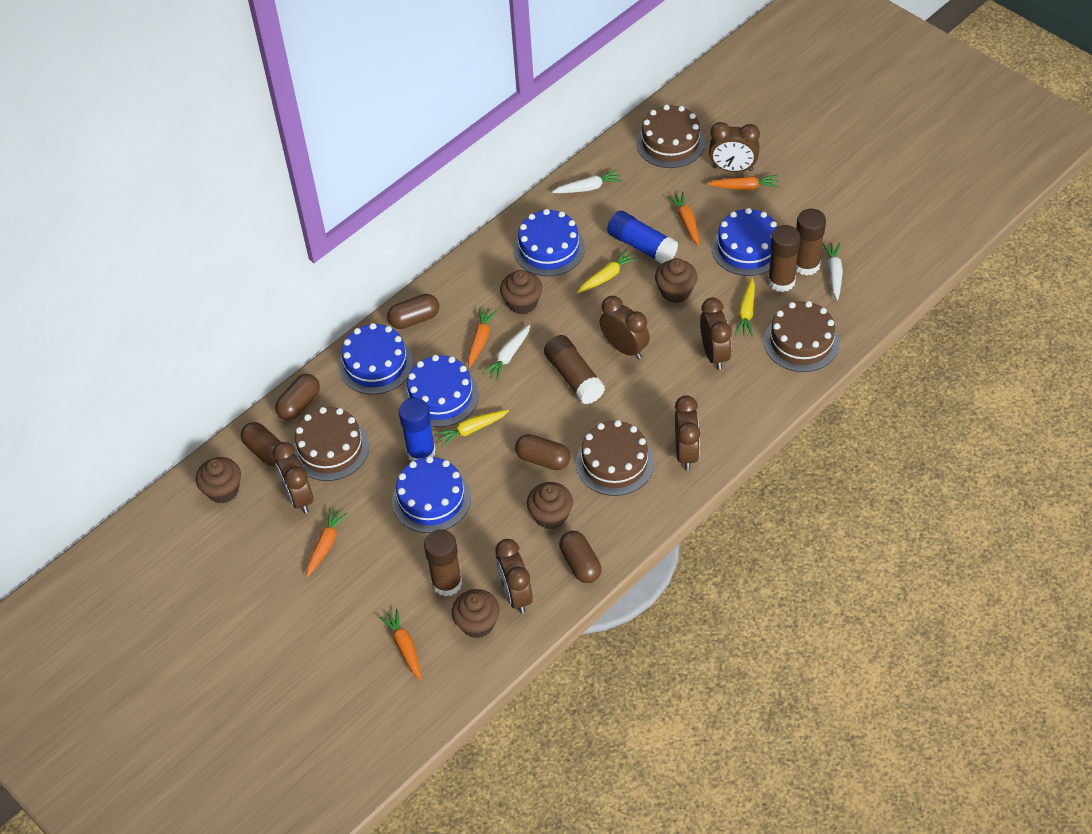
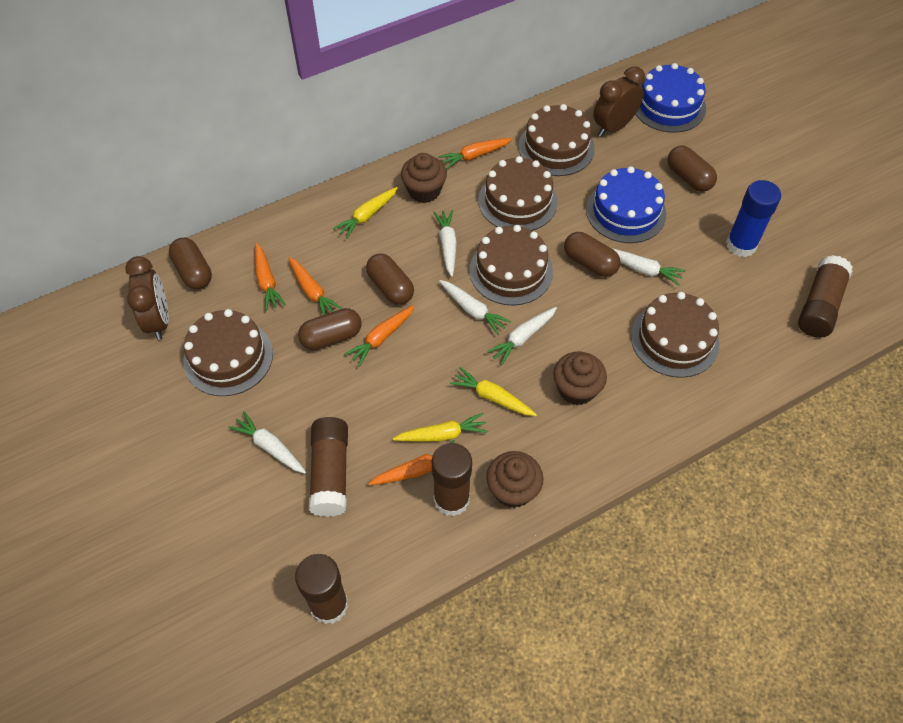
blue cake: [339,323,413,394] [392,456,471,533] [403,355,479,427] [513,209,585,276] [712,208,778,276] = 5 -> [586,166,666,243] [635,63,706,133] = 2
blue glue stick: [399,398,436,461] [607,211,678,264] = 2 -> [726,180,781,257] = 1
brown cake: [293,407,369,481] [576,420,654,496] [636,105,705,168] [764,301,840,372] = 4 -> [183,309,273,396] [469,225,553,306] [478,156,558,231] [518,104,595,176] [631,292,720,378] = 5
brown clock: [273,442,313,513] [495,539,533,614] [600,296,650,359] [675,395,700,470] [700,298,732,370] [709,122,760,172] = 6 -> [125,256,169,340] [593,66,645,137] = 2
brown cupcake: [196,457,241,503] [452,589,500,638] [500,270,542,314] [527,482,573,529] [655,258,697,303] = 5 -> [401,153,447,203] [486,451,543,508] [553,352,607,405] = 3
white carrot: [482,324,530,381] [552,170,622,193] [823,243,843,300] = 3 -> [228,412,306,473] [433,210,457,277] [439,280,512,335] [487,307,557,365] [611,248,686,286] = 5

